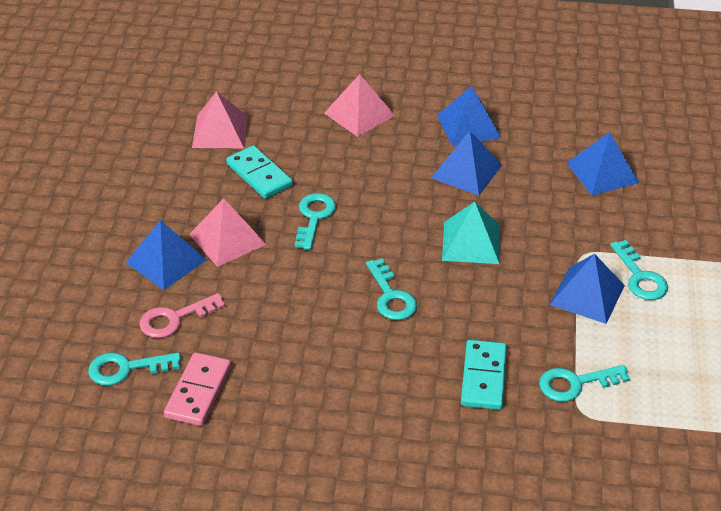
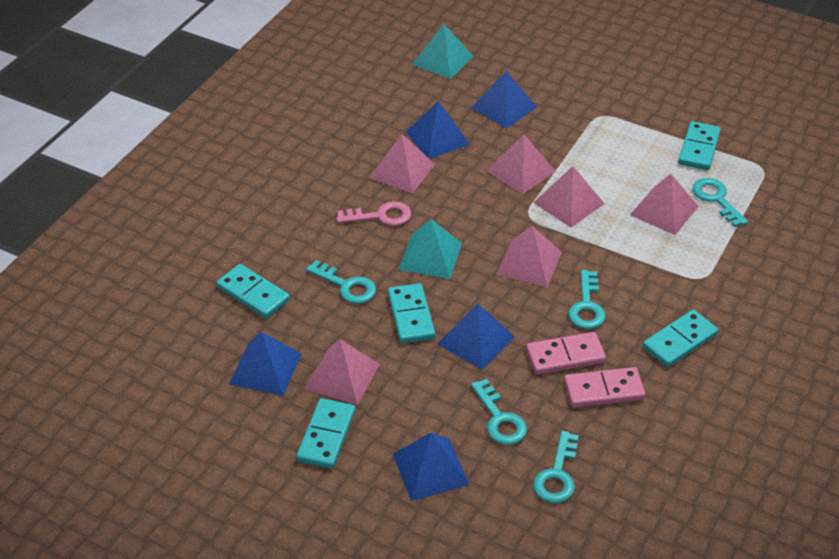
pink domino: [164,352,231,426] = 1 -> [526,332,606,375] [564,367,646,408] = 2
pink pyramid: [189,198,266,267] [192,91,248,148] [324,74,395,137] = 3 -> [305,339,380,405] [369,134,435,193] [487,134,556,194] [496,226,562,287] [533,166,605,227] [630,174,699,235] = 6
turquoise domino: [226,145,293,199] [461,340,507,410] = 2 -> [216,264,290,318] [296,398,356,469] [388,283,435,343] [643,310,718,367] [678,121,721,170] = 5
turquoise pyramid: [442,202,500,264] = 1 -> [398,219,462,279] [412,24,474,79] = 2

